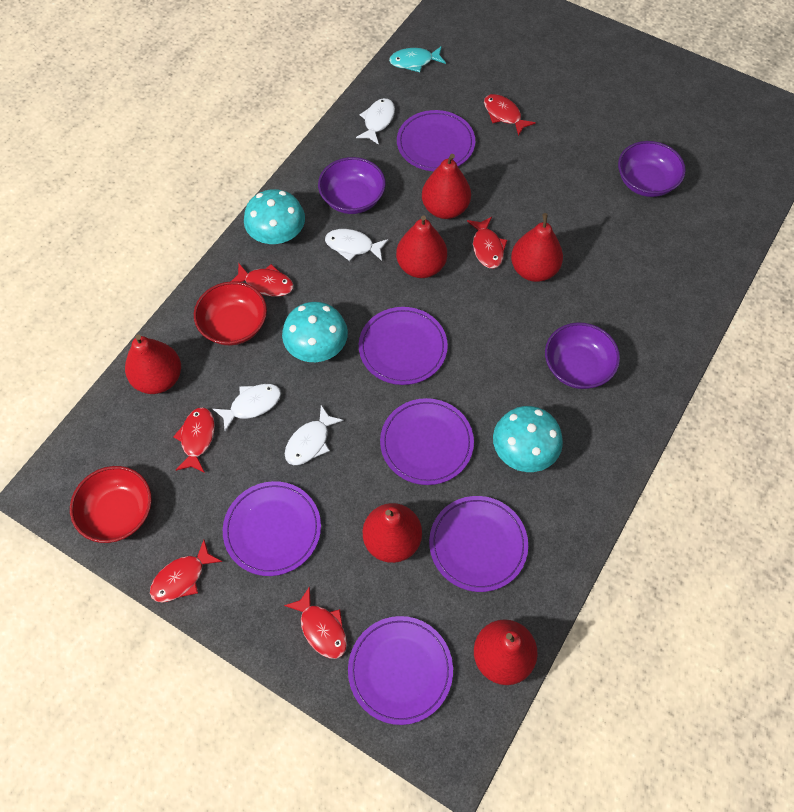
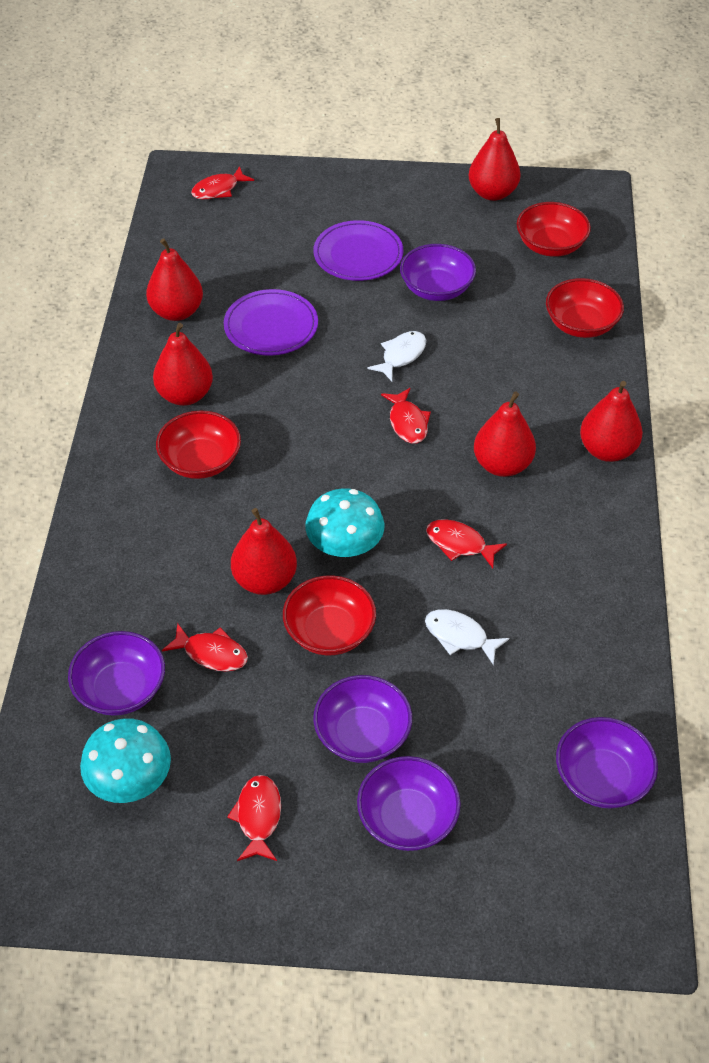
purple bowl: [318,157,386,214] [545,322,620,389] [618,141,686,197] = 3 -> [68,631,165,716] [313,675,412,763] [357,756,461,851] [400,244,476,301] [556,717,658,808] = 5
purple plate: [223,481,321,576] [348,616,453,725] [359,307,448,385] [380,398,474,485] [397,110,475,171] [429,496,528,592] = 6 -> [224,289,318,356] [313,220,403,281] = 2
red bowl: [70,466,152,543] [194,281,267,345] = 2 -> [156,410,241,479] [283,575,376,655] [517,202,591,257] [546,278,624,338] = 4
red fish: [150,540,223,602] [173,407,215,473] [232,264,294,297] [284,586,347,659] [467,217,507,269] [484,94,536,136] = 6 -> [162,623,248,672] [191,166,254,199] [227,775,281,861] [381,388,431,444] [426,519,507,568] = 5
turquoise fish: [389,46,446,72] = 1 -> none = 0
turquoise mushroom: [244,189,305,244] [282,302,348,362] [493,406,563,472] = 3 -> [80,718,171,803] [305,488,384,557] = 2
white fish: [213,384,281,432] [285,405,344,465] [325,229,389,261] [356,98,395,145] = 4 -> [367,331,426,381] [425,609,509,665] = 2

